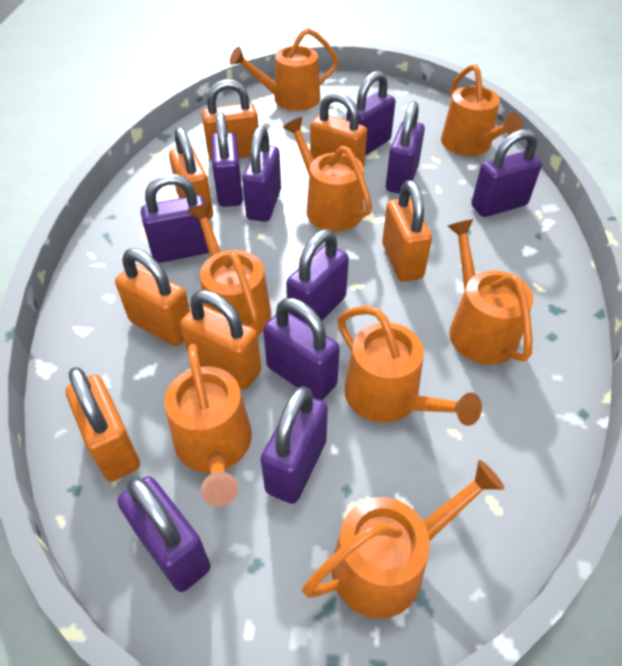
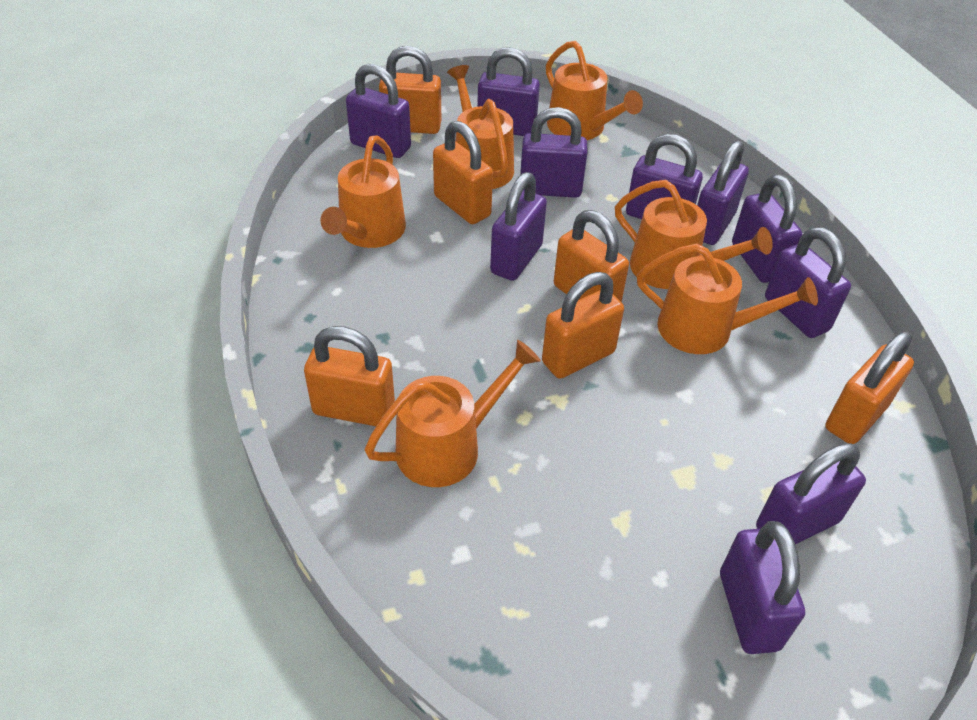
orange padlock: [66,367,140,482] [115,248,190,347] [169,127,213,219] [180,290,261,389] [202,79,258,161] [310,92,367,168] [382,180,432,282] = 7 -> [304,326,395,426] [379,46,441,134] [433,121,493,224] [542,272,624,379] [554,210,629,302] [825,331,914,444] = 6
orange watering can: [165,344,252,507] [188,203,272,335] [230,28,339,111] [283,117,372,232] [302,460,504,619] [338,306,482,426] [441,64,523,156] [448,219,533,365] = 8 -> [320,135,406,248] [365,340,541,487] [447,65,514,189] [546,41,643,140] [615,180,773,289] [637,244,818,354] = 6

